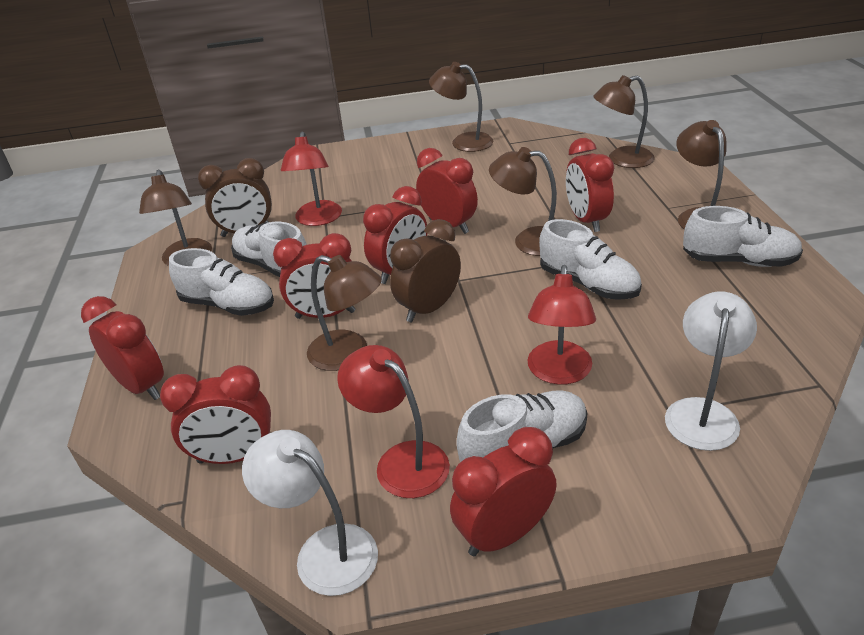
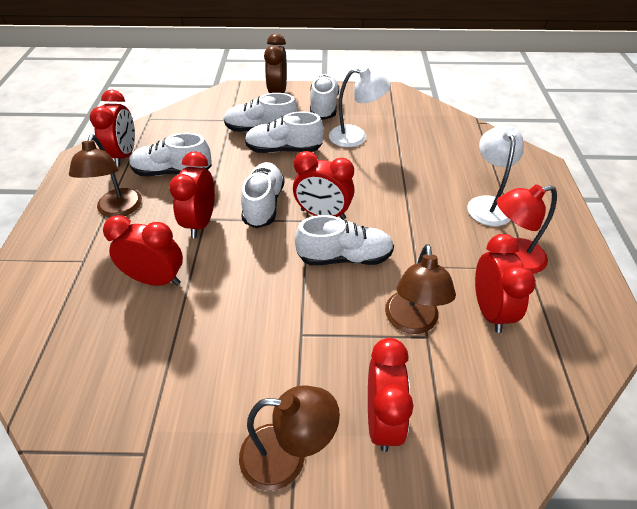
brown clock: [198,158,272,237] [390,219,461,322] = 2 -> [264,33,287,93] = 1
brown lamp: [139,170,212,266] [307,255,382,371] [429,62,493,152] [489,147,557,256] [593,75,655,168] [676,120,727,230] = 6 -> [69,135,142,218] [239,385,340,491] [385,244,456,334] = 3
red clock: [81,296,164,400] [160,365,271,464] [273,233,355,319] [363,186,427,284] [416,148,478,234] [450,427,557,556] [566,138,614,232] = 7 -> [90,90,135,167] [103,215,183,286] [169,151,215,238] [293,151,355,220] [368,338,413,452] [475,234,536,333] = 6
red lamp: [281,132,342,226] [337,345,450,498] [528,265,596,385] = 3 -> [497,184,557,274] = 1
white shoe: [169,248,274,316] [231,222,307,277] [456,390,588,462] [539,219,642,300] [683,206,803,267] = 5 -> [129,133,212,176] [224,93,298,132] [241,162,285,228] [245,111,324,153] [295,215,394,265] [310,74,339,120] = 6

